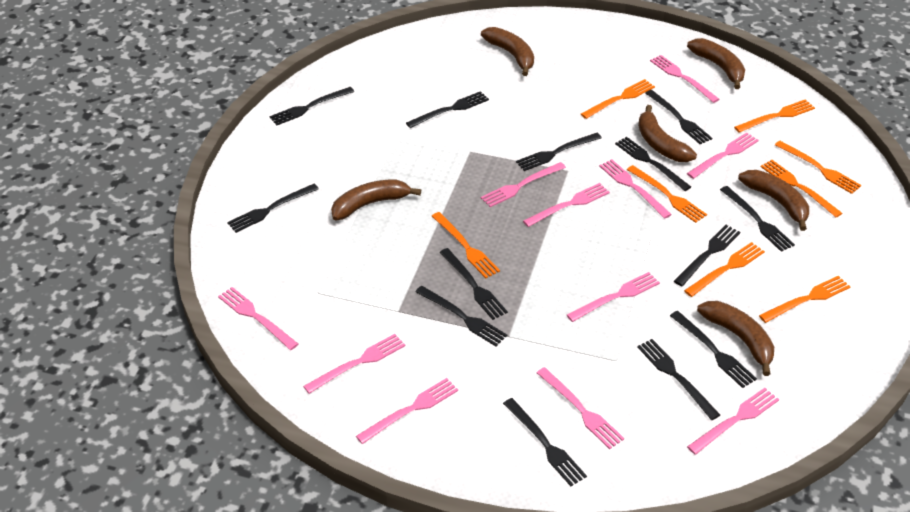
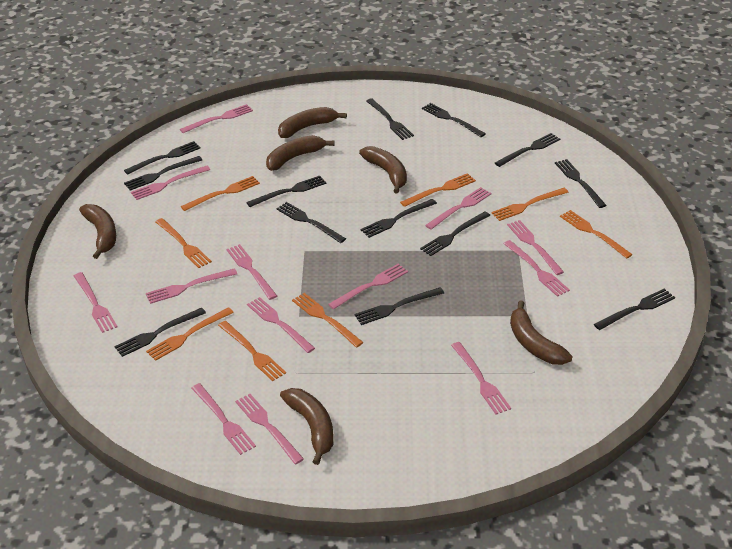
pink fork: [218,287,298,350] [303,334,405,394] [356,378,458,444] [481,162,566,207] [523,183,610,227] [537,367,624,449] [567,272,660,322] [599,159,672,219] [650,55,719,103] [687,132,759,179] [687,388,779,455] = 11 -> [74,272,118,333] [131,166,210,200] [146,268,237,304] [180,104,253,133] [191,383,256,455] [226,244,277,300] [235,394,304,464] [247,297,315,353] [328,264,408,309] [425,187,492,229] [451,342,511,415] [504,240,570,297] [507,220,564,275] = 13

